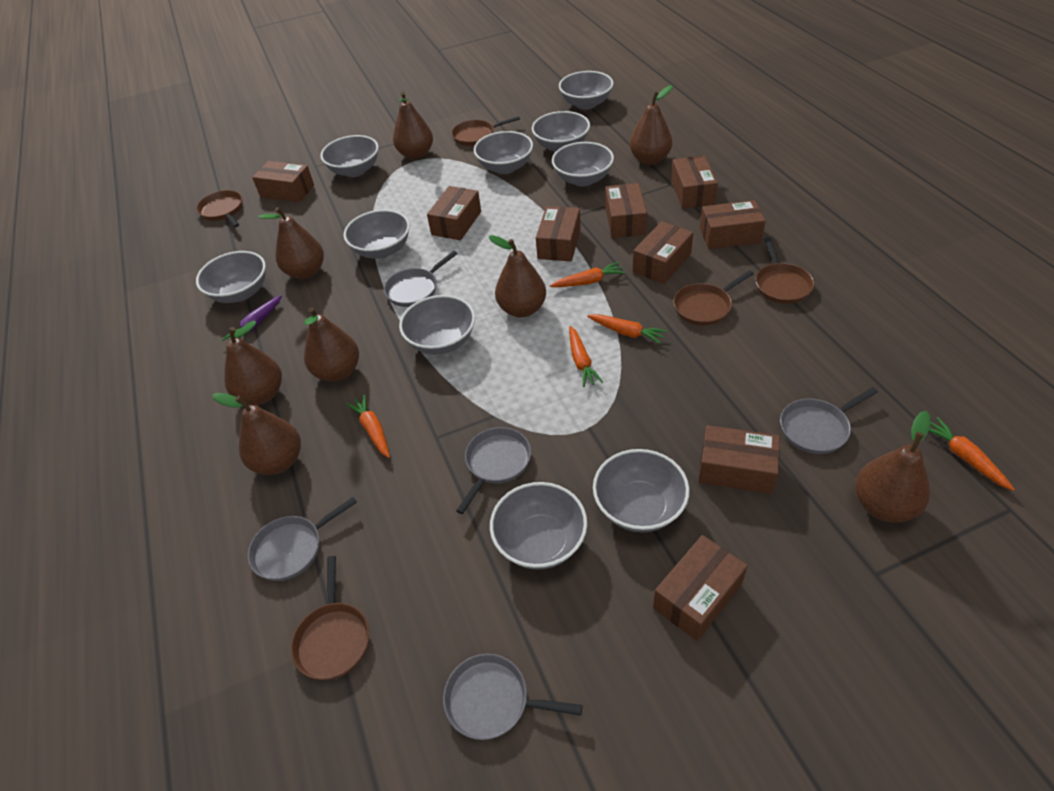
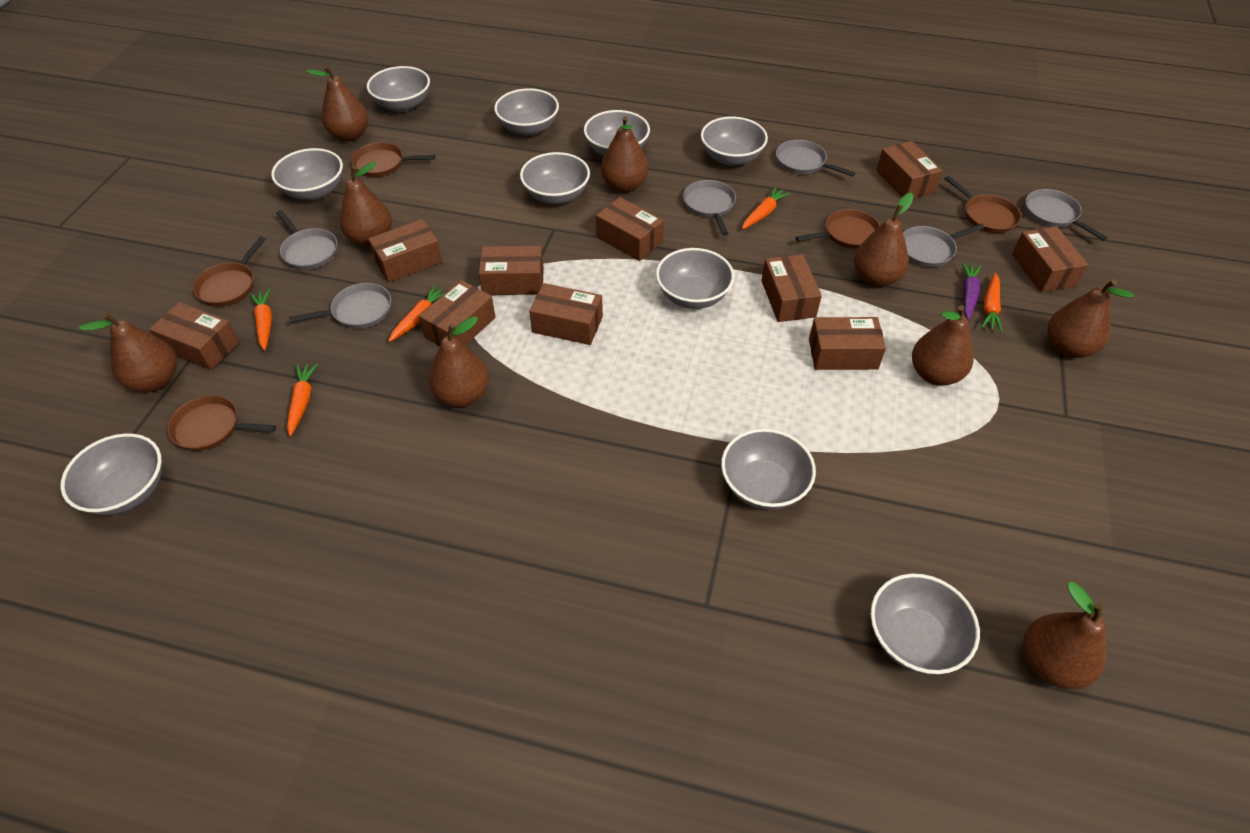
brown box: [252,161,314,202] [427,186,481,240] [536,206,581,261] [605,183,647,238] [633,221,693,284] [653,535,748,641] [671,155,718,208] [698,425,780,494] [700,200,766,249] = 9 -> [149,302,239,370] [368,219,443,282] [419,280,496,346] [479,246,544,295] [529,283,603,345] [596,197,664,261] [761,254,822,322] [809,317,886,370] [876,141,943,199] [1012,226,1088,292] = 10
brown pear: [212,393,301,475] [224,321,282,405] [258,207,324,279] [304,307,359,382] [393,92,433,159] [489,235,546,317] [630,85,673,165] [855,411,931,523] = 8 -> [79,313,177,392] [306,65,368,142] [339,161,392,246] [428,316,489,407] [601,116,648,193] [854,193,914,287] [912,305,974,386] [1023,582,1106,689] [1047,279,1134,358] = 9
grey pan: [248,497,357,581] [384,251,457,307] [443,654,582,740] [456,427,531,514] [780,387,878,454] = 5 -> [276,210,337,270] [289,283,391,329] [683,180,736,235] [776,140,855,177] [903,223,985,267] [1025,189,1107,241] = 6

